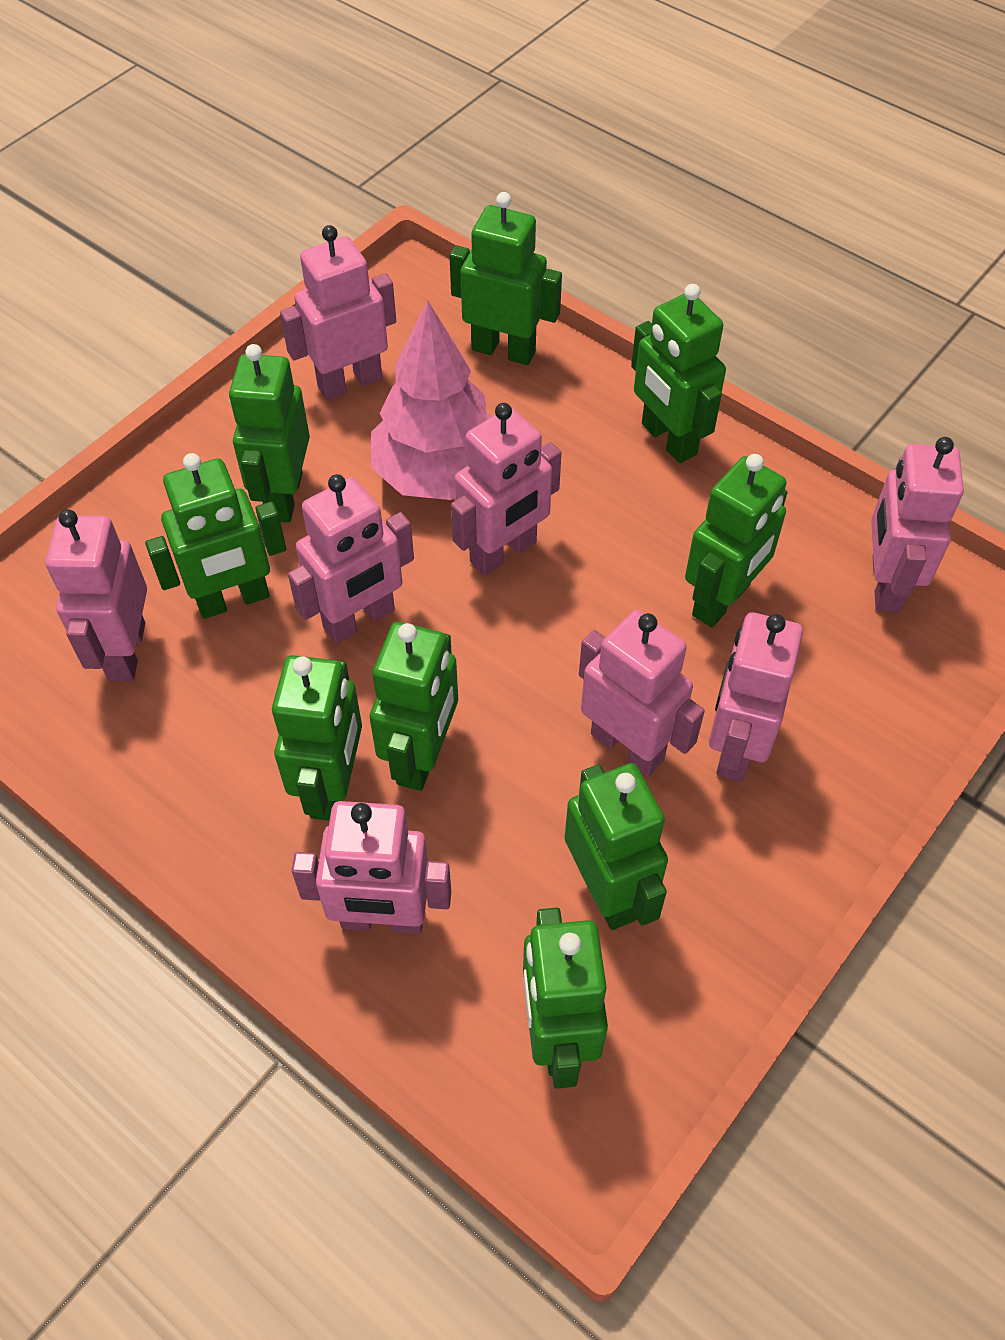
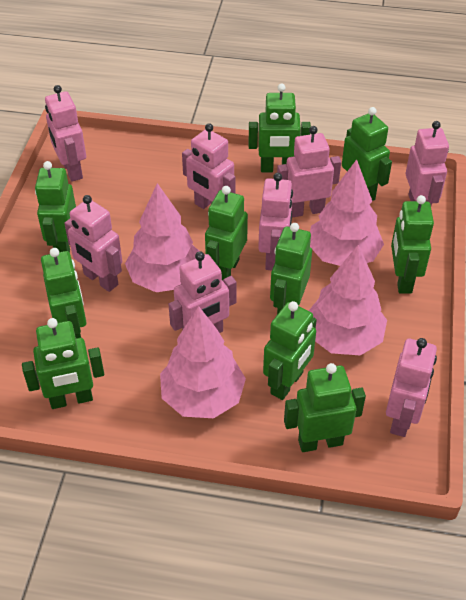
green robot: [145,453,286,619] [229,344,310,523] [272,655,362,821] [370,622,458,791] [450,192,562,365] [523,908,608,1089] [565,763,668,930] [631,284,726,463] [685,454,787,627] = 9 -> [22,318,104,409] [35,161,76,253] [41,248,87,338] [205,186,248,281] [249,84,311,172] [263,301,317,400] [270,223,312,315] [284,363,366,452] [342,107,392,201] [391,195,434,294] = 10
pink tree: [371,300,491,500] = 1 -> [125,183,199,292] [160,306,246,418] [309,244,387,355] [310,160,384,266] = 4

